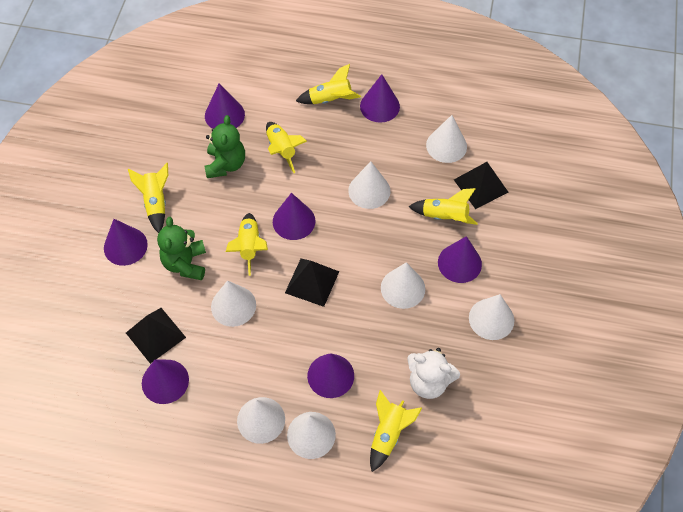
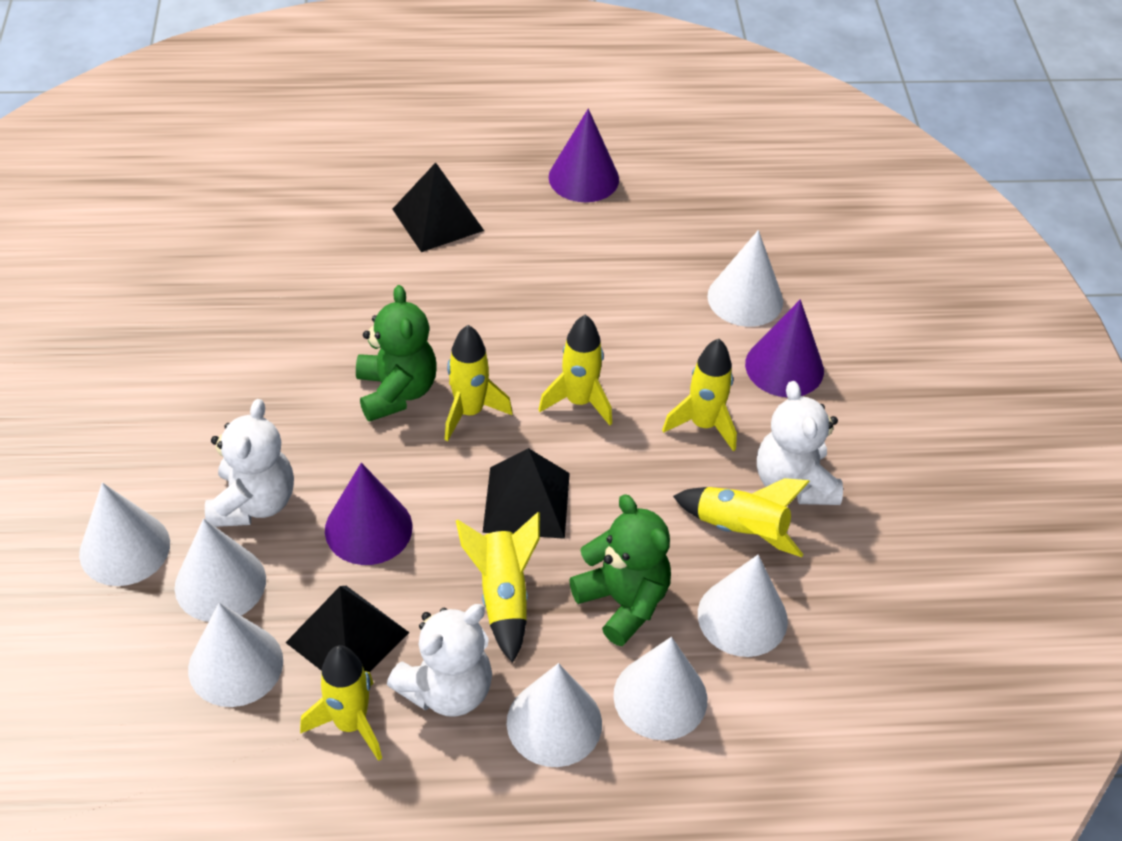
purple cone: [104,219,148,266] [142,359,189,404] [205,84,245,128] [273,193,315,240] [307,353,354,398] [360,74,400,123] [438,236,482,283] = 7 -> [325,463,412,565] [549,109,619,202] [745,299,824,397] = 3
white teddy bear: [407,348,460,399] = 1 -> [205,399,294,527] [387,604,492,717] [757,381,843,505] = 3

